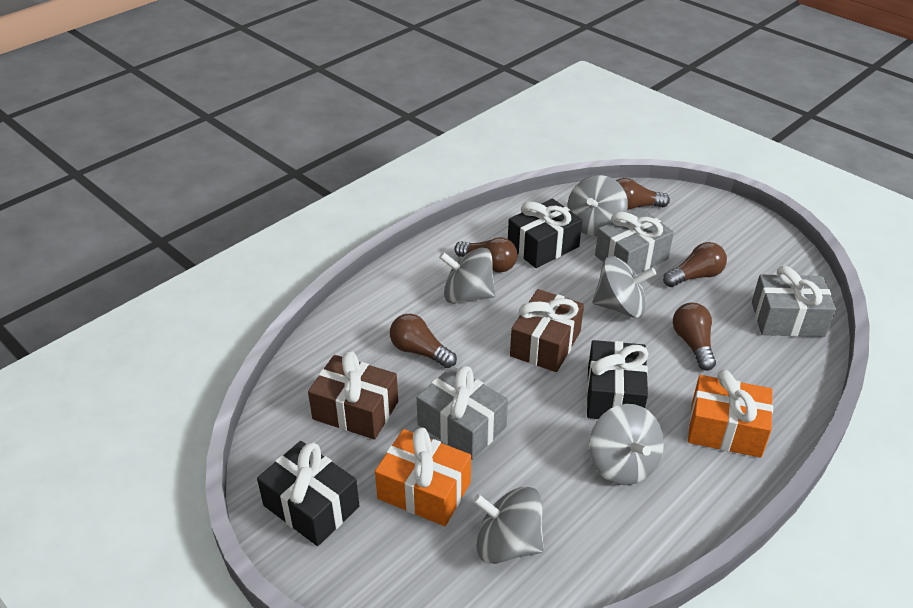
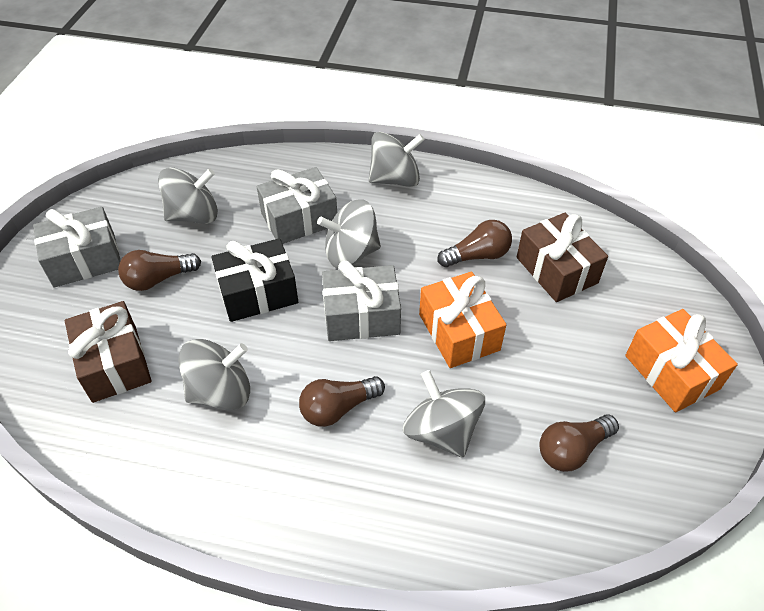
black gift: [257,441,359,546] [508,199,582,268] [587,340,649,419] = 3 -> [211,238,298,322] = 1
brown light bulb: [390,314,457,368] [454,237,517,272] [616,178,670,210] [663,242,727,287] [673,303,716,371] = 5 -> [118,250,201,291] [299,376,385,427] [438,220,512,267] [539,414,619,472] = 4

